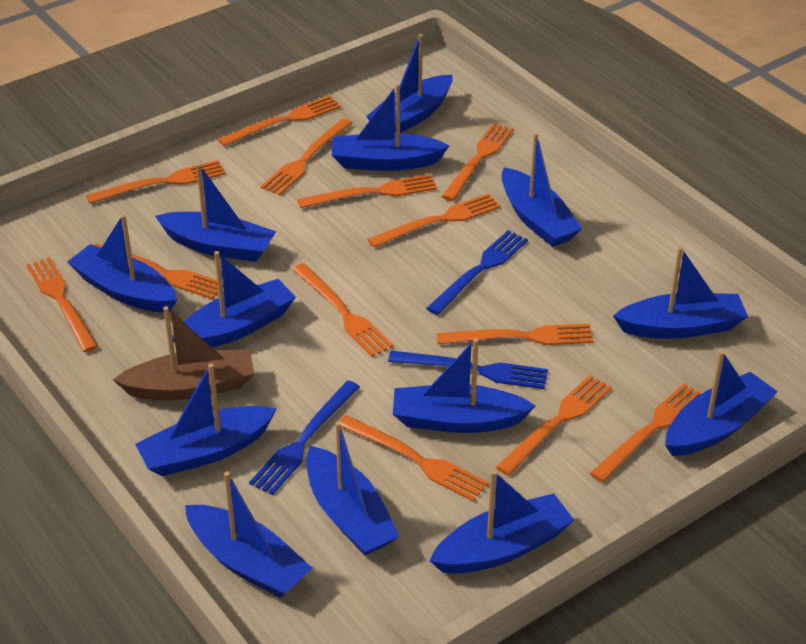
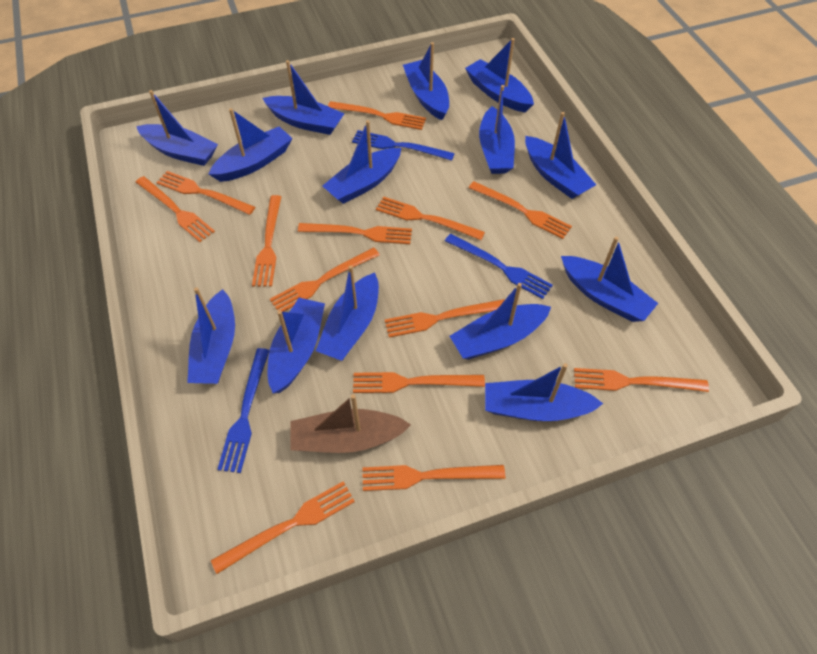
blue boat: [67,214,177,313] [135,363,277,476] [155,163,276,262] [172,251,296,348] [185,471,312,598] [306,421,400,556] [332,84,450,171] [366,34,452,133] [393,338,536,433] [429,470,574,574] [501,133,582,247] [613,246,748,339] [665,351,778,456] = 13 -> [136,90,218,166] [187,287,235,384] [209,108,293,182] [262,60,344,135] [268,298,325,393] [316,265,379,361] [323,120,401,204] [403,42,449,120] [450,283,551,360] [465,38,534,112] [479,85,515,174] [485,363,603,421] [525,112,596,199] [561,237,658,322] = 14

